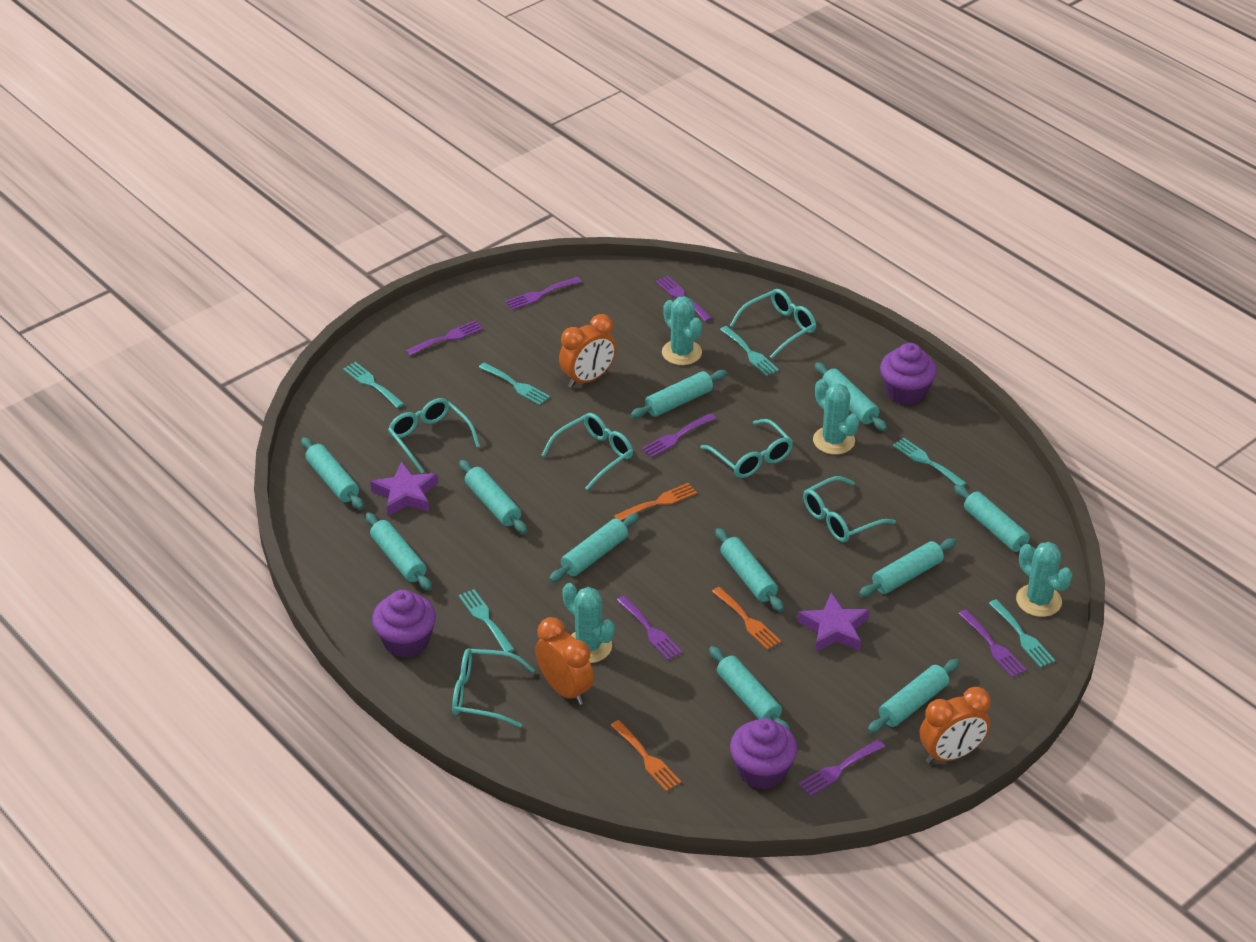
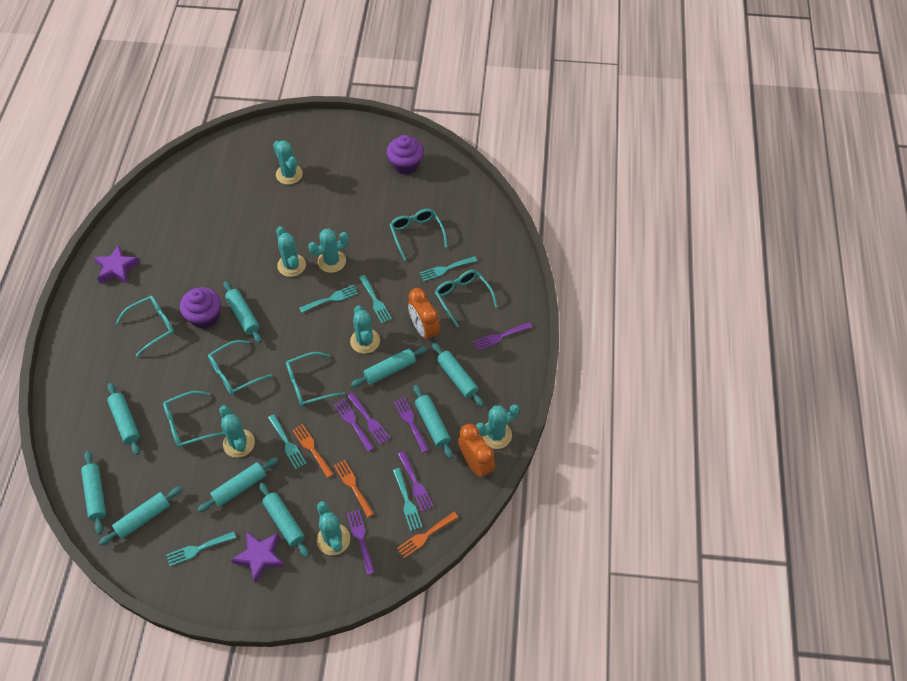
orange clock: [535,617,594,705] [559,314,616,388] [919,687,991,764] = 3 -> [408,288,440,342] [458,424,495,479] = 2
purple cupcake: [372,590,436,658] [730,718,798,789] [880,343,937,405] = 3 -> [180,287,221,329] [387,135,423,175] = 2
purple fork: [405,321,483,356] [505,277,582,310] [617,596,682,660] [641,413,716,458] [655,276,712,322] [798,739,885,796] [958,609,1026,677] = 7 -> [334,399,374,452] [347,393,390,445] [347,509,375,575] [394,397,429,453] [398,451,434,512] [473,322,532,351] = 6
turquoise cactus: [562,583,615,663] [662,296,702,365] [813,379,859,455] [1016,542,1072,617] = 4 -> [219,405,255,458] [273,140,303,185] [276,226,306,277] [308,229,348,273] [317,501,350,555] [350,305,380,354] [476,404,520,449] = 7
turquoise rolling pin: [301,437,364,509] [366,512,432,590] [459,460,527,534] [549,513,639,582] [630,370,727,419] [709,646,790,730] [715,528,784,612] [815,362,887,431] [859,538,956,597] [868,659,960,733] [954,484,1036,552] = 11 -> [81,451,106,534] [99,486,182,545] [107,383,140,455] [197,457,278,512] [223,281,261,343] [259,482,309,557] [351,346,428,387] [413,385,453,459] [432,343,484,407] = 9

